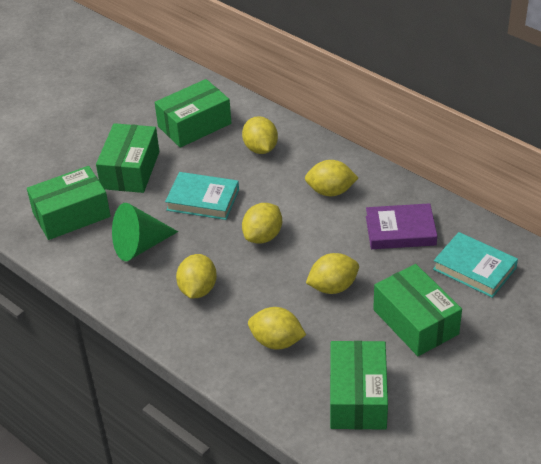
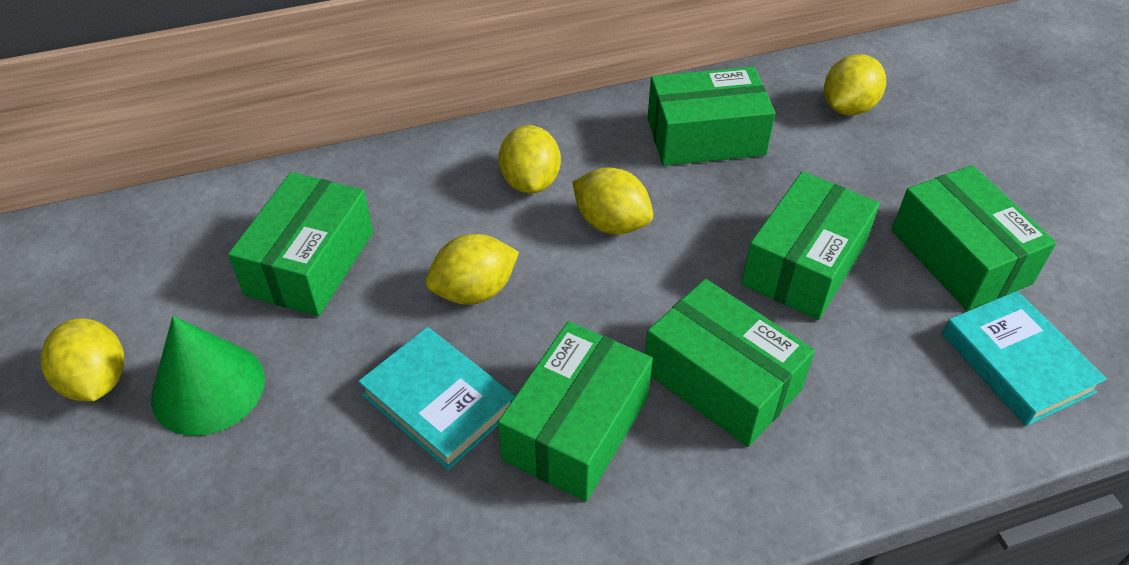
green box: [27,166,111,240] [96,123,160,193] [155,79,231,148] [330,341,388,430] [373,264,462,356] = 5 -> [228,172,373,316] [498,321,653,501] [645,279,815,447] [647,66,775,166] [741,171,880,320] [892,165,1056,311] = 6
purple book: [366,203,437,249] = 1 -> none = 0
yellow lemon: [176,254,217,298] [242,116,278,154] [242,203,282,244] [248,307,306,349] [305,160,358,196] [306,253,359,294] = 6 -> [40,318,124,401] [426,234,519,304] [498,125,561,194] [572,167,653,234] [824,54,886,116] = 5

